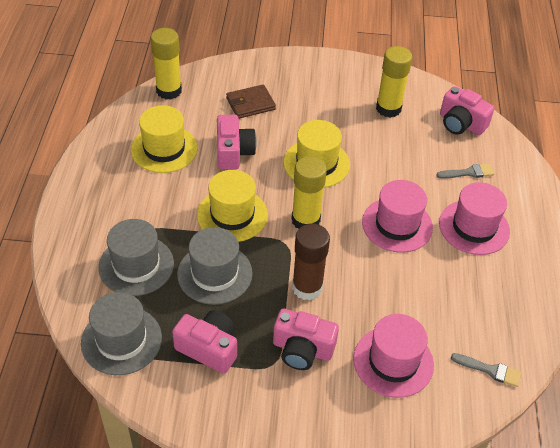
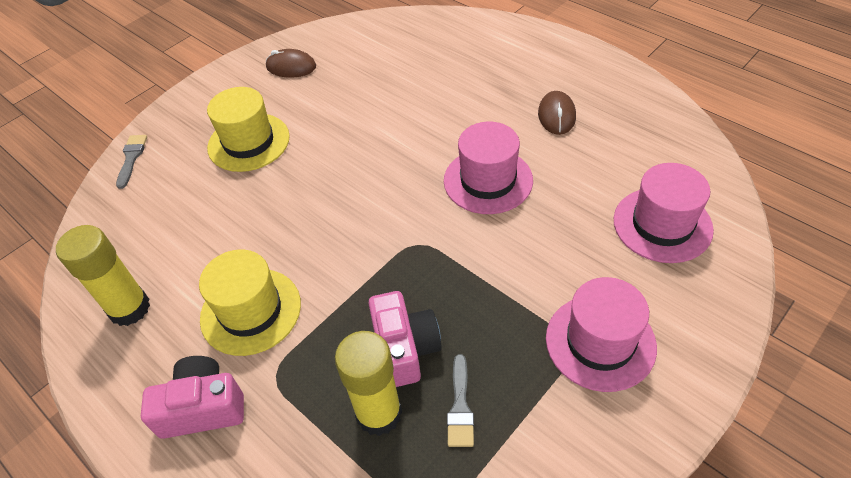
brown glue stick: [292,223,330,301] = 1 -> none = 0
brown mouse: none = 0 -> [266,49,316,78] [538,91,576,135] = 2
brown wallet: [226,84,276,119] = 1 -> none = 0
grey hat: [81,292,162,375] [98,219,174,296] [177,227,253,305] = 3 -> none = 0
pink camera: [172,310,237,374] [217,115,257,170] [273,309,339,370] [440,86,495,135] = 4 -> [141,356,244,439] [368,291,442,387] = 2
yellow glue stick: [150,28,182,99] [291,156,327,229] [376,46,412,118] = 3 -> [56,225,150,326] [335,331,402,436] = 2
yellow hat: [131,105,198,173] [197,170,268,242] [283,120,350,188] = 3 -> [199,250,301,356] [207,87,290,172] = 2

